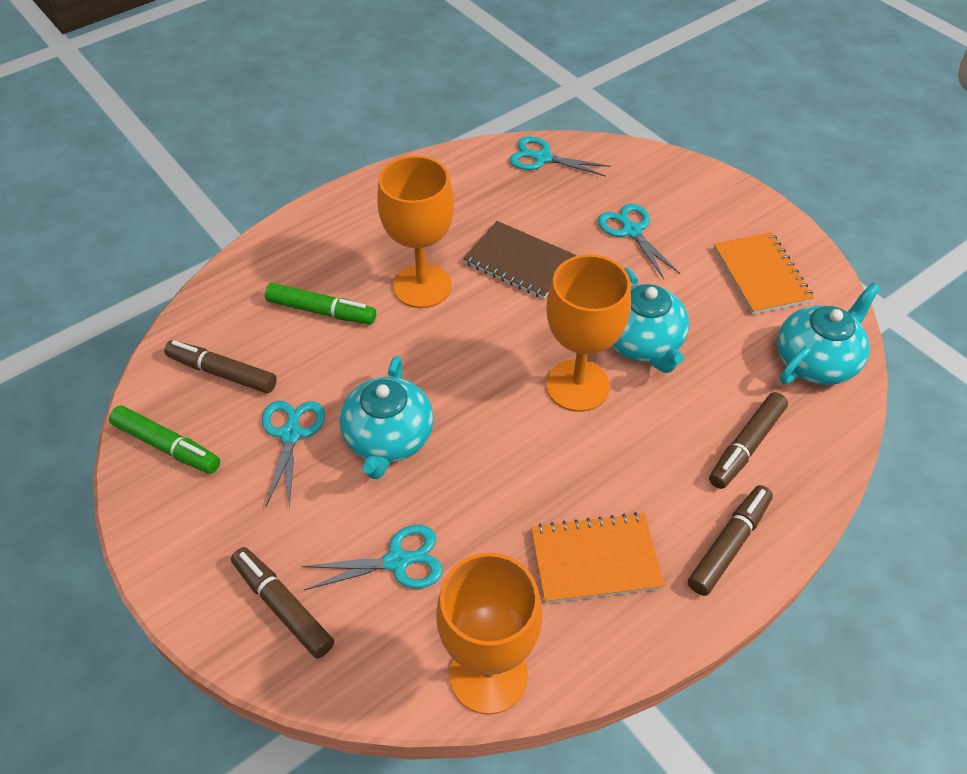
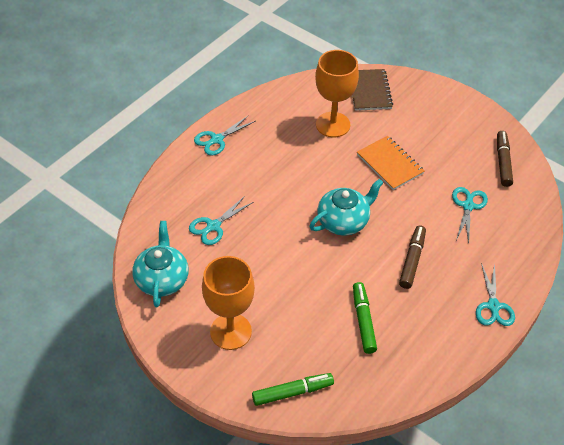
brown marker: [164,340,277,393] [231,547,334,658] [688,485,773,596] [709,392,788,489] = 4 -> [399,225,426,289] [497,131,513,187] = 2
orange goblet: [377,156,454,308] [436,552,543,715] [546,254,631,412] = 3 -> [202,256,255,350] [315,50,359,137] = 2
orange notebook: [531,512,664,604] [713,232,814,315] = 2 -> [357,136,424,190] = 1
turquoise teapot: [339,356,434,479] [611,268,689,373] [777,283,880,385] = 3 -> [132,221,189,307] [310,179,384,235] = 2

